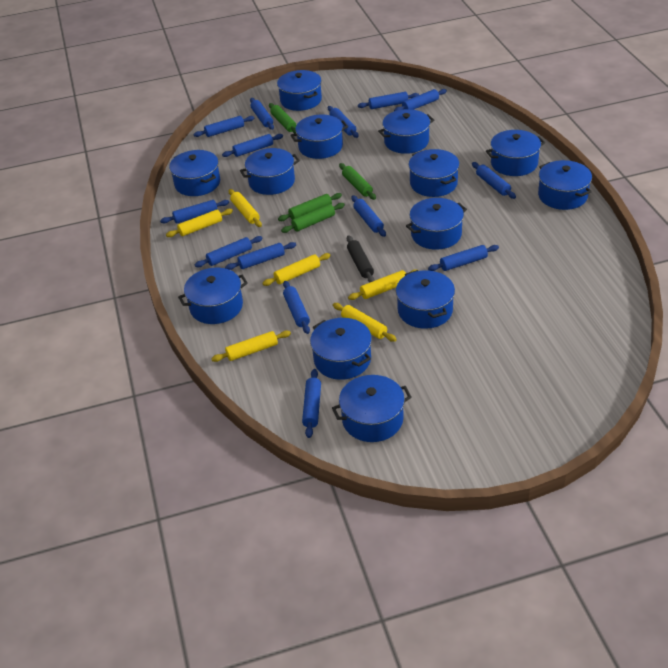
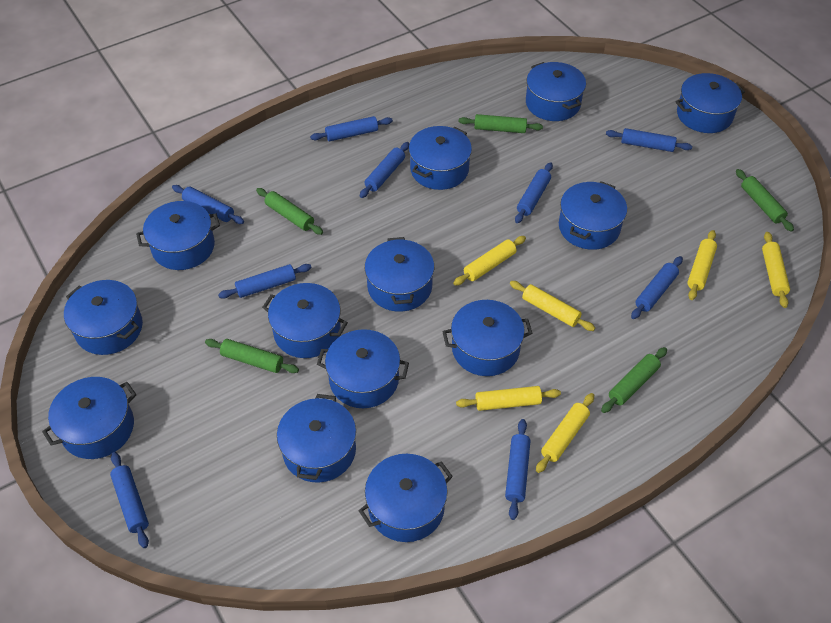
black rolling pin: [347,235,375,283] = 1 -> none = 0
blue rolling pin: [160,200,229,224] [193,116,254,137] [195,236,263,267] [222,134,283,157] [225,242,296,270] [250,98,274,130] [283,281,310,334] [302,369,321,438] [328,106,359,138] [351,195,386,237] [358,92,419,109] [394,89,447,111] [428,245,499,271] [472,162,516,199] = 14 -> [110,452,149,548] [172,185,244,224] [218,264,312,299] [310,116,393,141] [360,142,409,198] [505,419,531,520] [515,162,553,223] [606,128,692,152] [631,256,683,319] = 9
green rolling pin: [269,103,296,134] [278,193,342,221] [281,203,345,233] [339,163,376,200] = 4 -> [205,339,299,373] [256,188,323,235] [459,114,543,133] [601,347,667,413] [736,169,794,232] = 5

